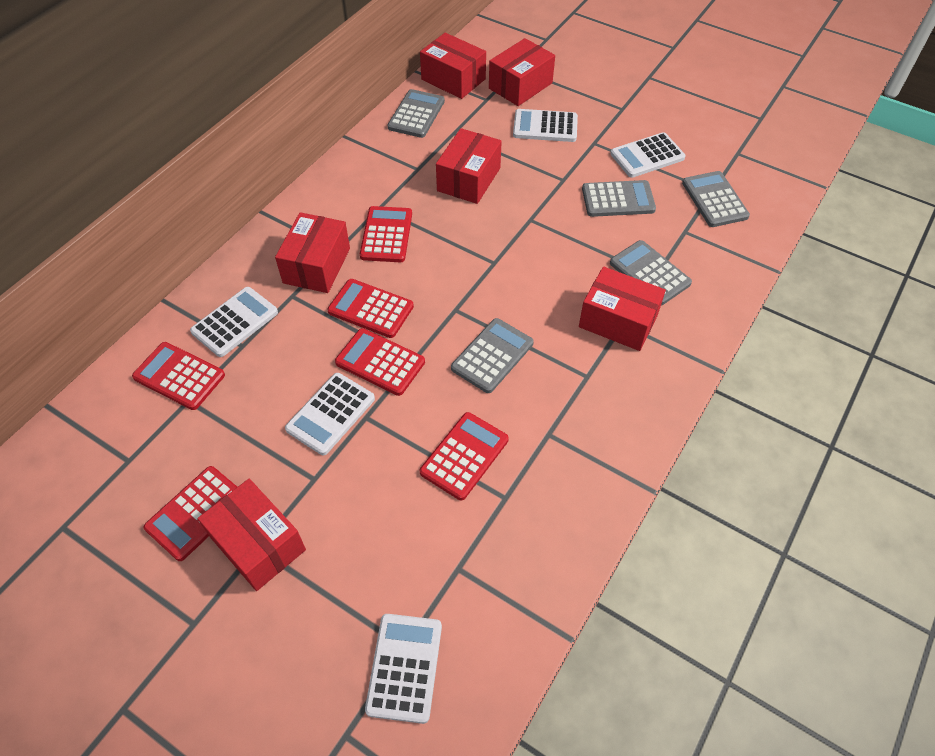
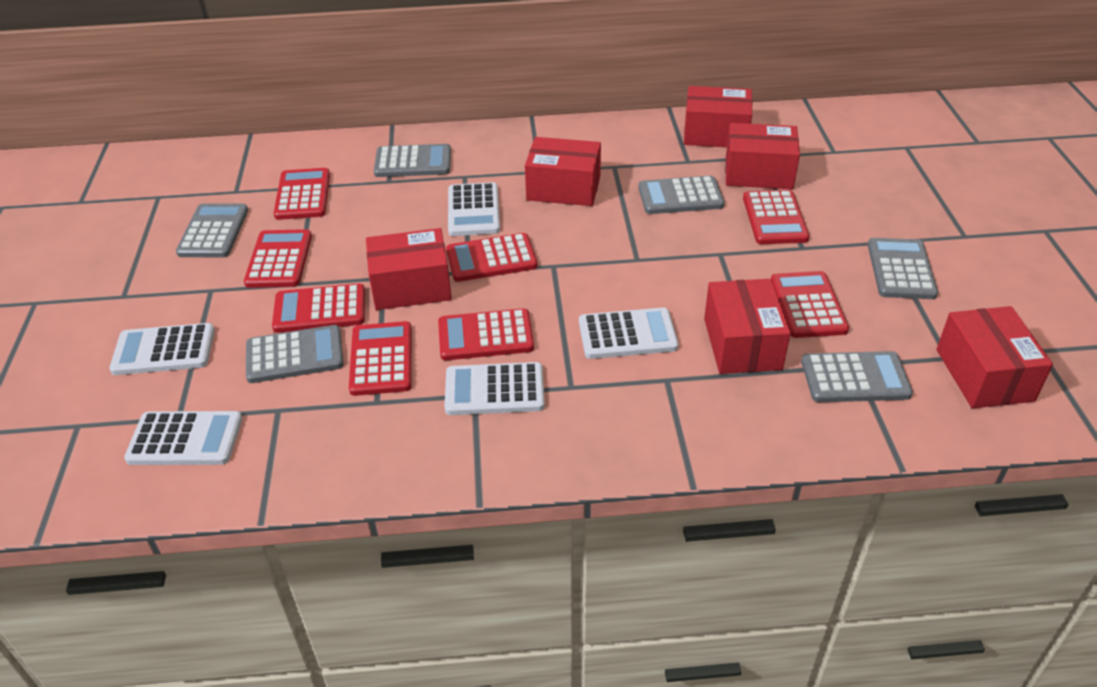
grey calculator: [388,89,445,138] [451,318,534,393] [582,180,656,217] [610,240,692,305] [682,171,750,227] = 5 -> [176,203,248,257] [246,325,344,383] [374,144,451,177] [638,176,725,214] [801,351,913,402] [868,238,938,299] = 6
red calculator: [132,342,225,410] [144,466,237,561] [327,279,414,338] [335,328,425,396] [360,206,412,262] [420,412,509,500] = 6 -> [244,229,312,288] [272,284,365,333] [274,168,330,220] [349,321,412,396] [438,308,534,360] [446,233,538,282] [743,190,809,244] [771,271,849,338] = 8

